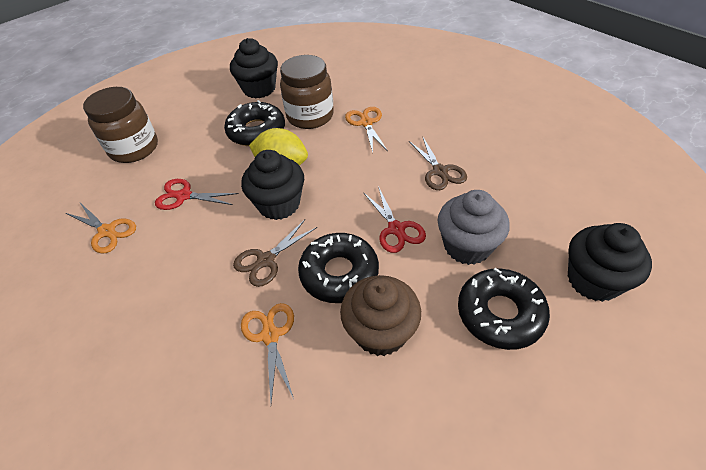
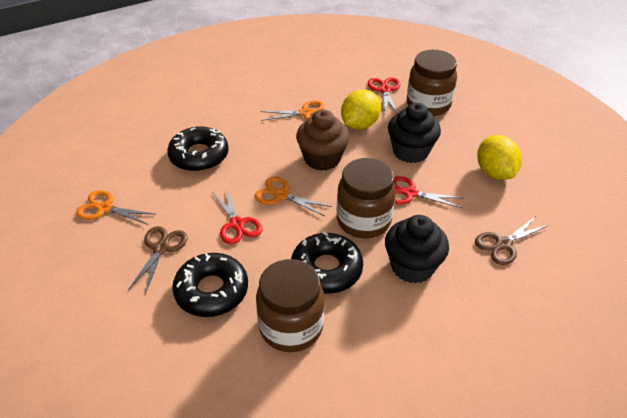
black cupcake: [230,38,278,99] [241,150,304,220] [568,223,652,302] = 3 -> [385,215,449,284] [388,103,441,163] = 2
brown jar: [83,87,158,163] [280,55,334,129] = 2 -> [256,259,325,352] [337,158,396,238] [407,50,457,116] = 3
grey cupcake: [438,190,510,265] = 1 -> none = 0
red scissors: [155,179,239,210] [363,186,426,253] = 2 -> [212,186,262,245] [368,77,400,114] [394,176,462,208] = 3
yellow lemon: [249,128,308,166] = 1 -> [341,90,381,130] [477,135,522,180] = 2

